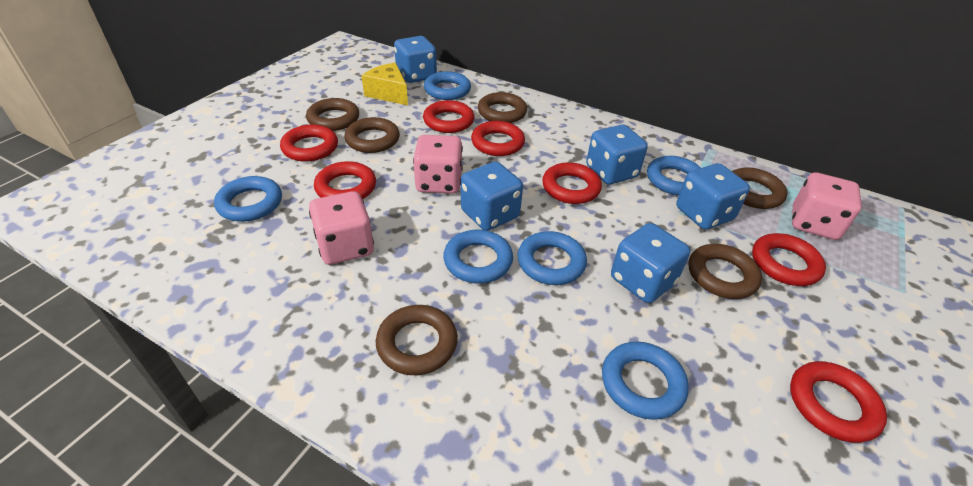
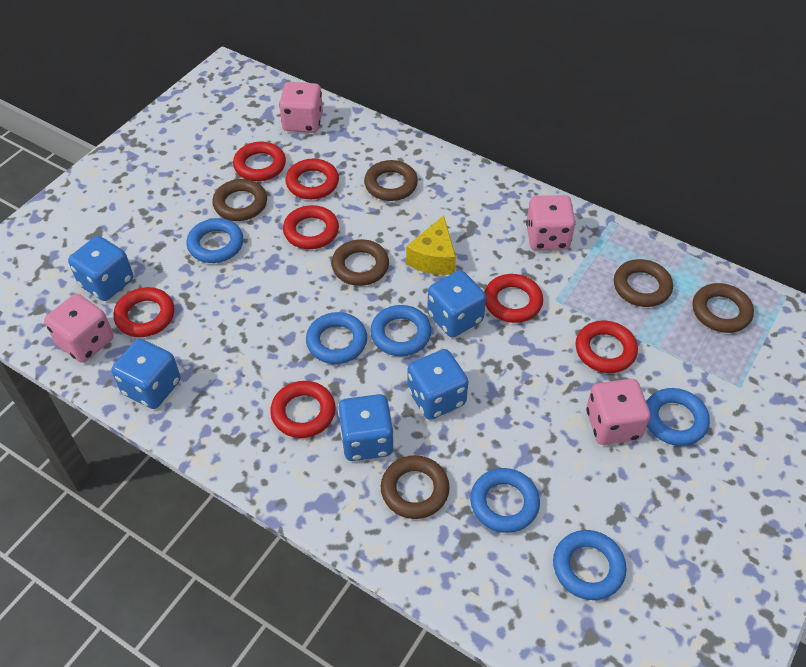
pink dice: [309,191,374,265] [413,135,463,194] [792,173,862,240] = 3 -> [44,294,114,363] [279,82,323,133] [526,195,576,250] [586,379,650,445] = 4

